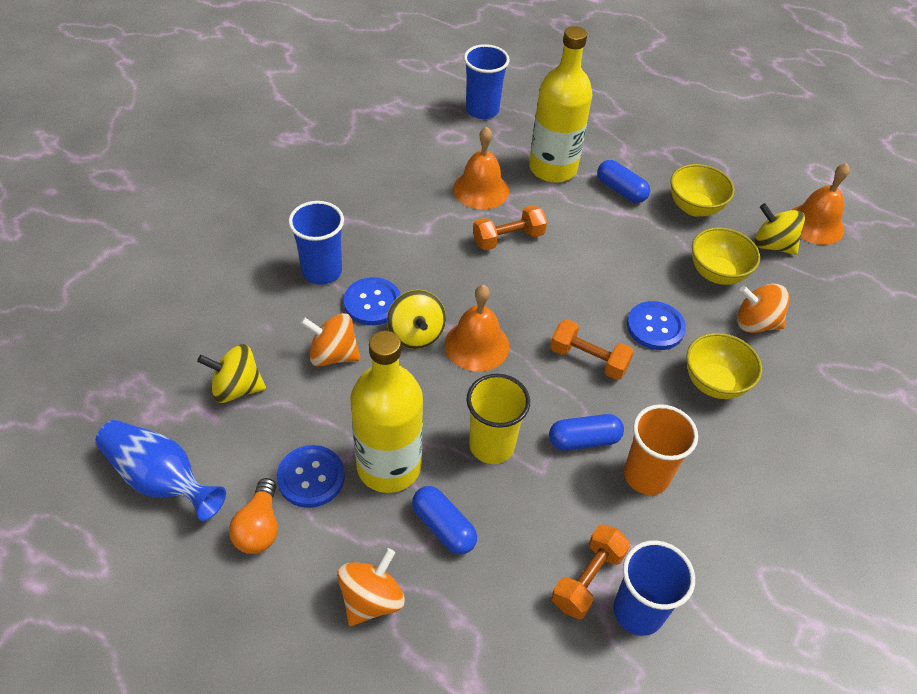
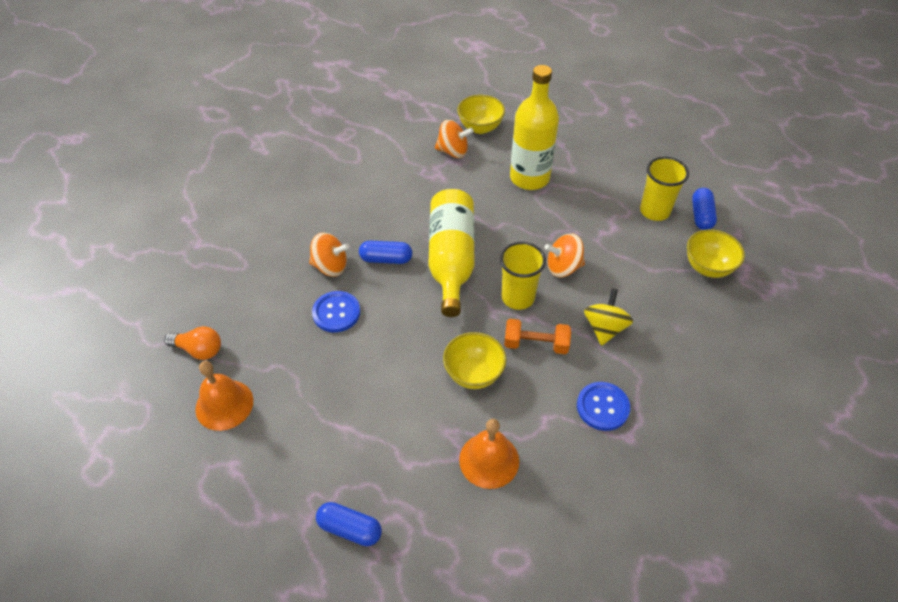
blue button: [277,445,345,508] [343,277,401,325] [627,301,686,350] = 3 -> [312,291,360,333] [577,382,630,431] = 2
blue cup: [288,201,344,285] [464,44,510,119] [614,540,695,636] = 3 -> none = 0
blue vase: [95,420,226,521] = 1 -> none = 0
orange bell: [445,285,509,371] [453,126,509,210] [791,163,850,245] = 3 -> [195,361,253,431] [459,419,519,489] = 2
orange cup: [624,404,698,495] = 1 -> none = 0
orange dumbbell: [473,205,547,250] [550,319,634,380] [552,524,630,619] = 3 -> [504,319,571,354] = 1
yellow cup: [466,374,530,464] = 1 -> [500,242,546,310] [640,156,689,221] = 2
yellow spinning top: [197,344,266,403] [387,290,446,349] [754,203,805,255] = 3 -> [584,288,633,346] = 1

